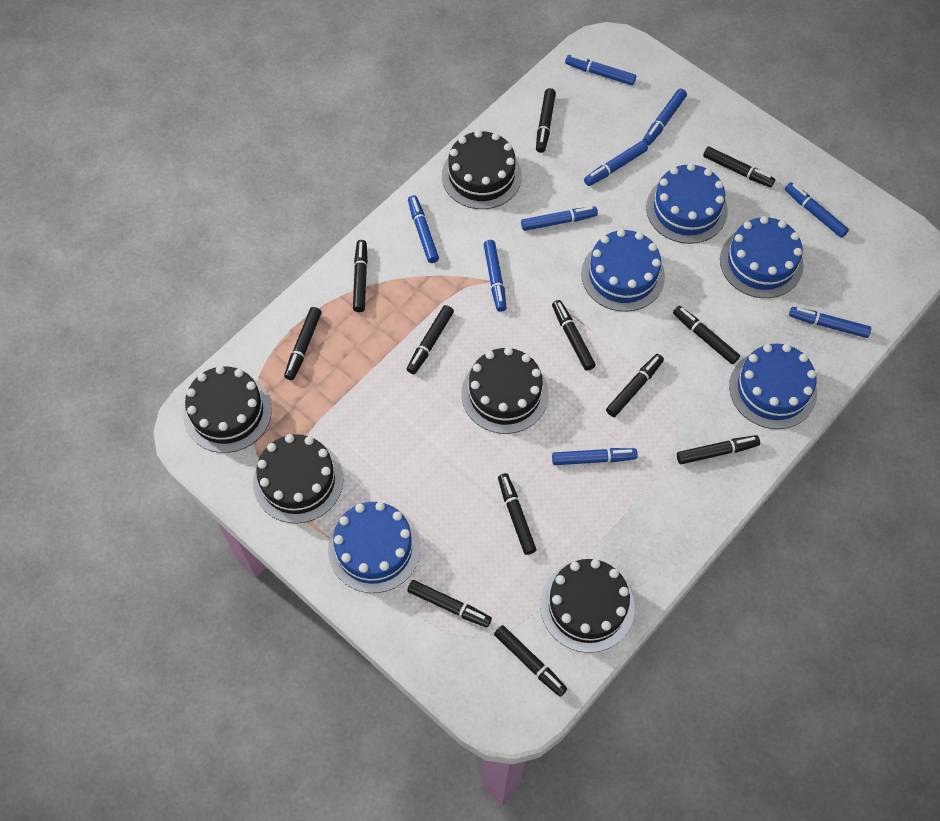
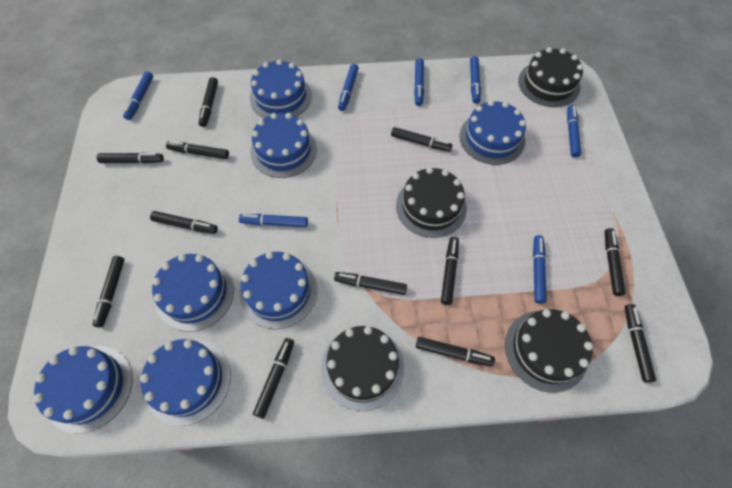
black cake: [183,366,272,453] [253,434,343,524] [442,130,522,209] [462,347,549,434] [540,559,635,653] = 5 -> [321,326,404,411] [396,167,467,238] [505,309,593,393] [518,47,583,107] = 4
blue cake: [328,502,421,593] [581,229,665,312] [646,163,728,244] [720,216,804,298] [729,344,817,429] = 5 -> [33,346,133,433] [140,339,231,426] [152,254,234,332] [240,252,317,329] [250,59,312,118] [250,113,317,178] [460,100,526,165] = 7
blue marker: [408,195,439,263] [483,240,507,312] [521,206,598,231] [552,448,638,465] [565,55,636,85] [584,141,648,186] [643,89,687,145] [785,182,849,238] [789,307,871,338] = 9 -> [123,71,153,120] [239,214,308,227] [338,64,359,111] [414,58,424,106] [470,56,481,104] [533,235,547,304] [567,105,581,158] = 7

